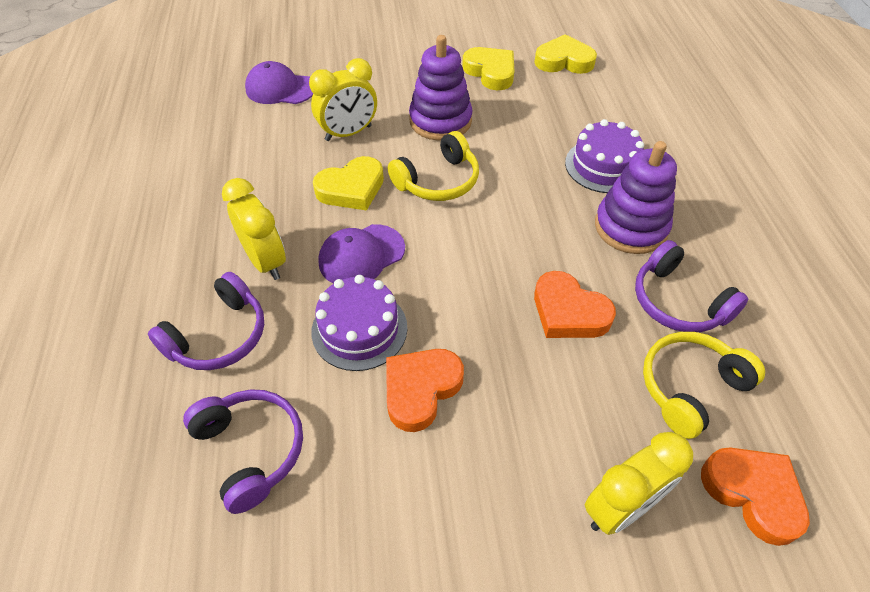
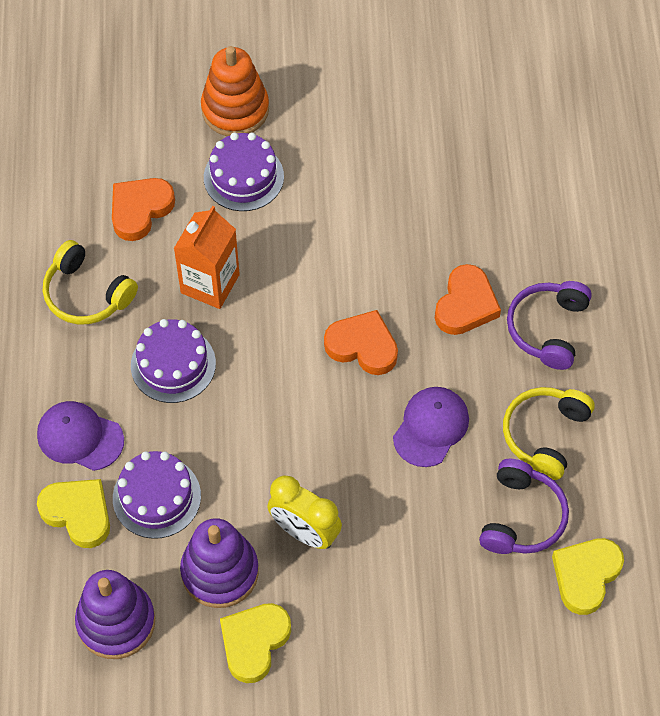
orange carton: none = 0 -> [174,206,240,309] = 1
orange stacking toy: none = 0 -> [201,46,269,136] = 1
purple cake: [311,275,407,371] [565,119,644,193] = 2 -> [113,451,201,539] [131,319,216,403] [204,132,284,211] = 3
purple headphones: [148,272,264,370] [183,390,303,514] [635,240,748,332] = 3 -> [479,459,569,554] [507,281,592,370] = 2
yellow clock: [222,178,286,280] [309,58,377,141] [585,432,693,535] = 3 -> [267,475,342,549] = 1

